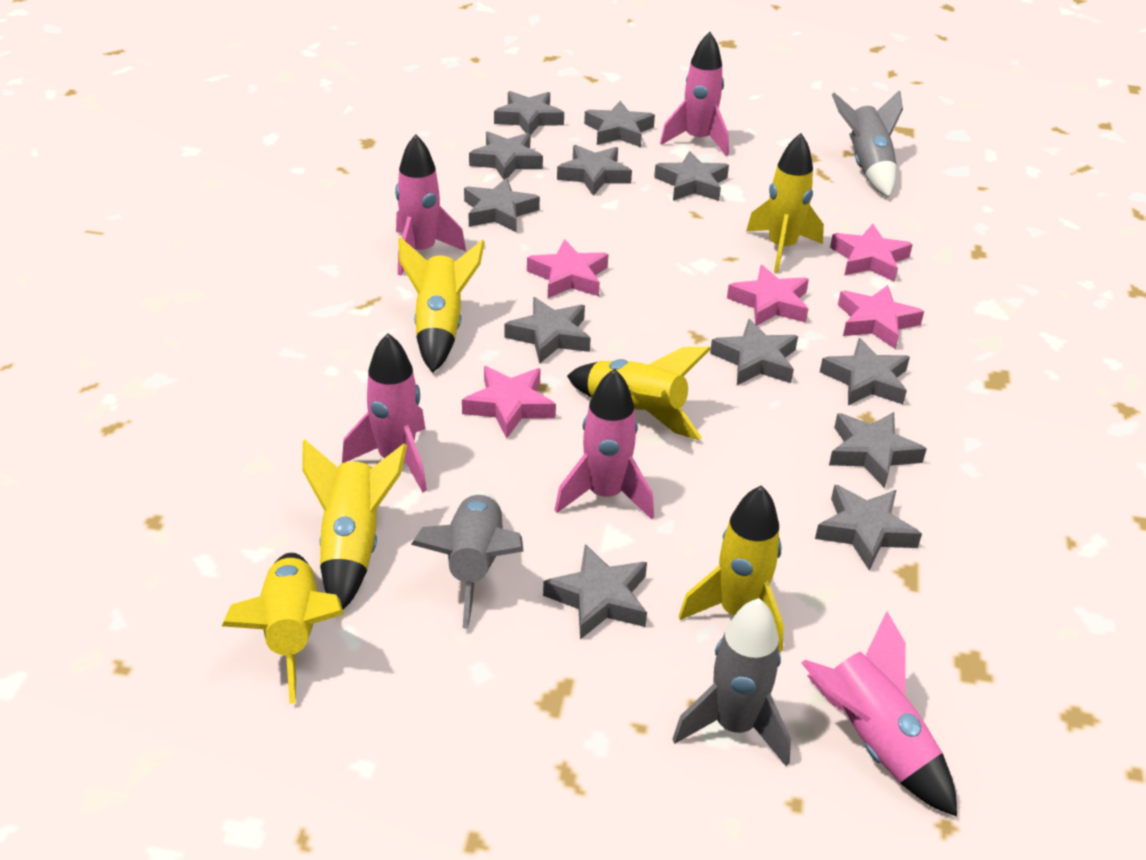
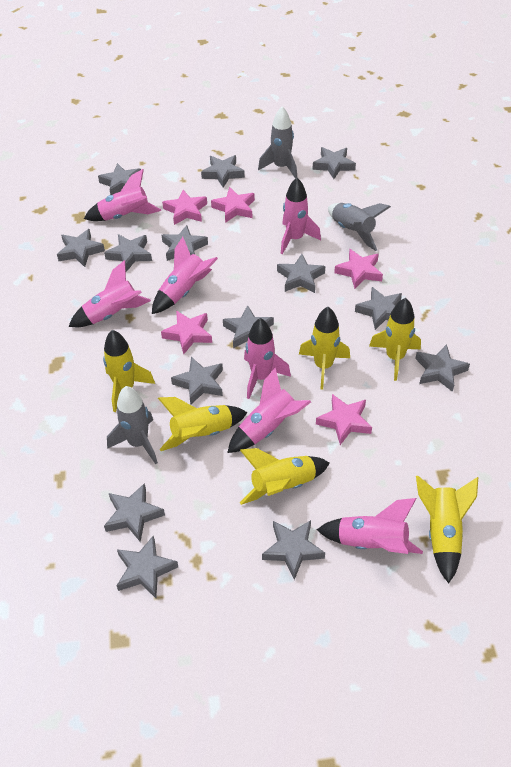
grey star: [464,178,540,232] [469,131,543,180] [494,91,564,134] [505,297,591,364] [543,544,647,640] [557,145,632,196] [584,101,655,147] [654,151,729,201] [710,319,798,385] [815,485,922,570] [820,338,910,405] [829,412,927,488] = 12 -> [57,229,105,267] [98,163,141,195] [104,234,152,272] [104,483,165,542] [116,535,178,598] [162,225,208,261] [171,357,223,405] [201,155,245,188] [223,305,274,348] [262,520,325,580] [277,254,325,293] [312,147,356,179] [355,287,402,330] [415,344,470,392] = 14
pink rocket: [342,333,427,493] [395,134,466,276] [555,368,654,520] [660,32,729,156] [801,611,957,816] = 5 -> [68,260,151,327] [84,169,161,221] [152,237,218,314] [227,368,311,453] [244,318,291,399] [281,178,321,254] [317,498,423,554] = 7

